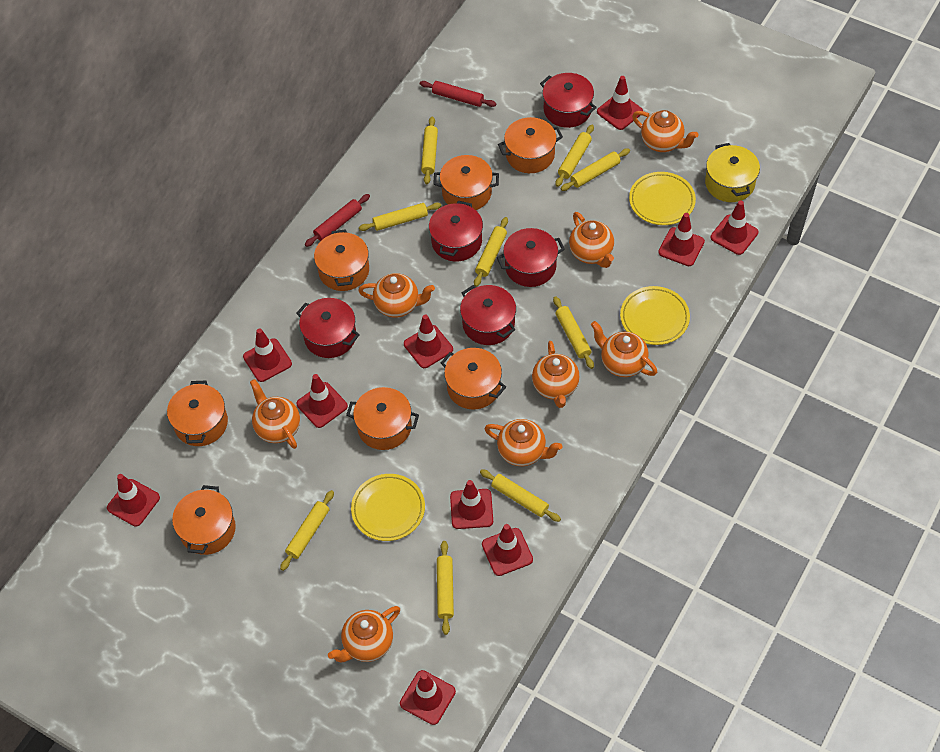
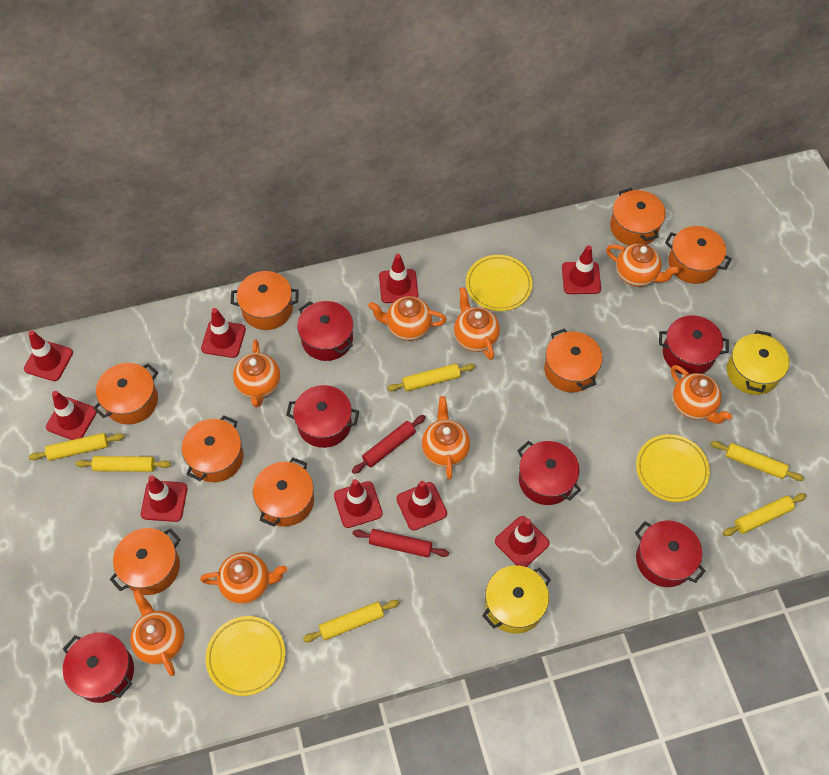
orange pot: [167,381,228,446] [172,485,236,555] [314,229,369,291] [346,387,419,450] [433,155,499,210] [441,348,506,410] [498,117,563,173] = 7 -> [93,363,158,425] [110,528,181,595] [182,415,244,482] [231,271,299,330] [253,458,314,527] [544,328,602,393] [610,188,666,246] [665,226,732,284] = 8
red pot: [296,298,360,358] [429,201,483,262] [460,285,516,345] [497,228,565,287] [540,73,597,128] = 5 -> [63,632,134,703] [286,385,359,448] [297,301,353,361] [517,441,581,505] [635,521,706,587] [659,315,729,374] = 6
red traffic cone: [107,474,160,527] [243,328,292,382] [297,374,348,428] [400,670,456,725] [404,314,453,368] [450,480,493,529] [482,524,533,576] [597,76,643,130] [658,213,705,266] [711,200,759,255] = 10 -> [24,330,73,381] [46,391,97,440] [141,476,187,522] [201,308,246,358] [334,479,383,528] [379,254,418,303] [396,481,447,530] [495,516,550,567] [562,245,601,294] = 9
yellow pot: [705,143,760,202] = 1 -> [482,565,551,634] [727,330,789,395] = 2
yellow rolling pin: [280,490,334,571] [359,202,441,231] [421,117,438,184] [437,541,454,635] [474,217,508,287] [480,469,561,522] [553,296,594,369] [555,125,594,187] [561,148,630,191] = 9 -> [29,433,124,461] [75,456,171,472] [303,600,399,642] [387,364,475,392] [711,441,804,481] [723,493,806,536] = 6

